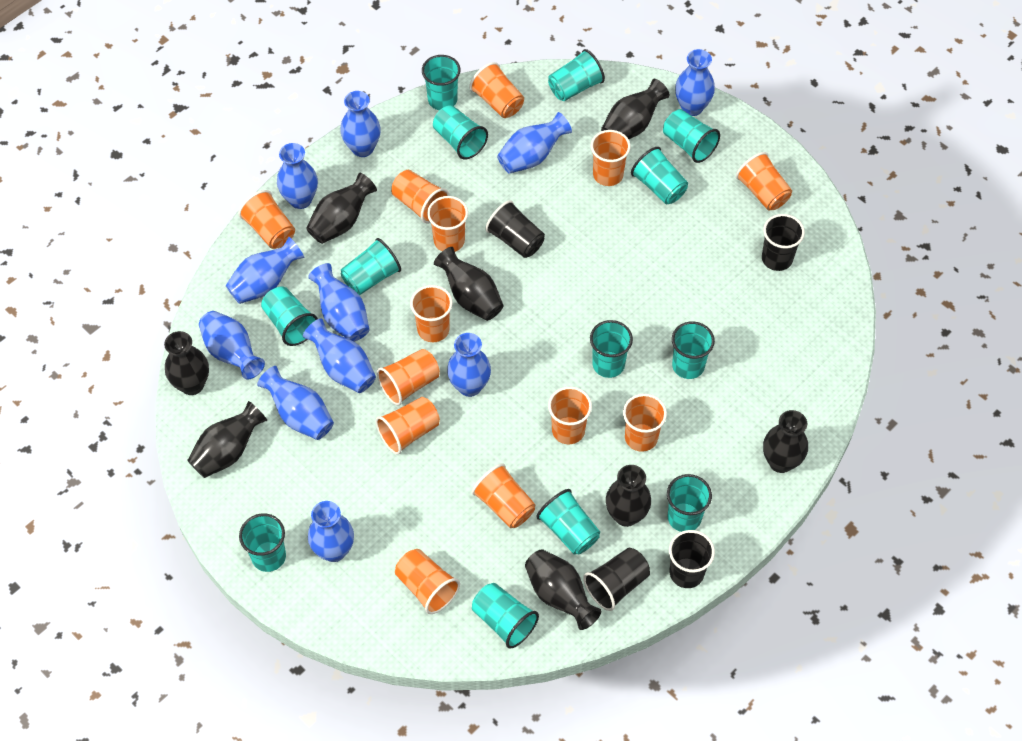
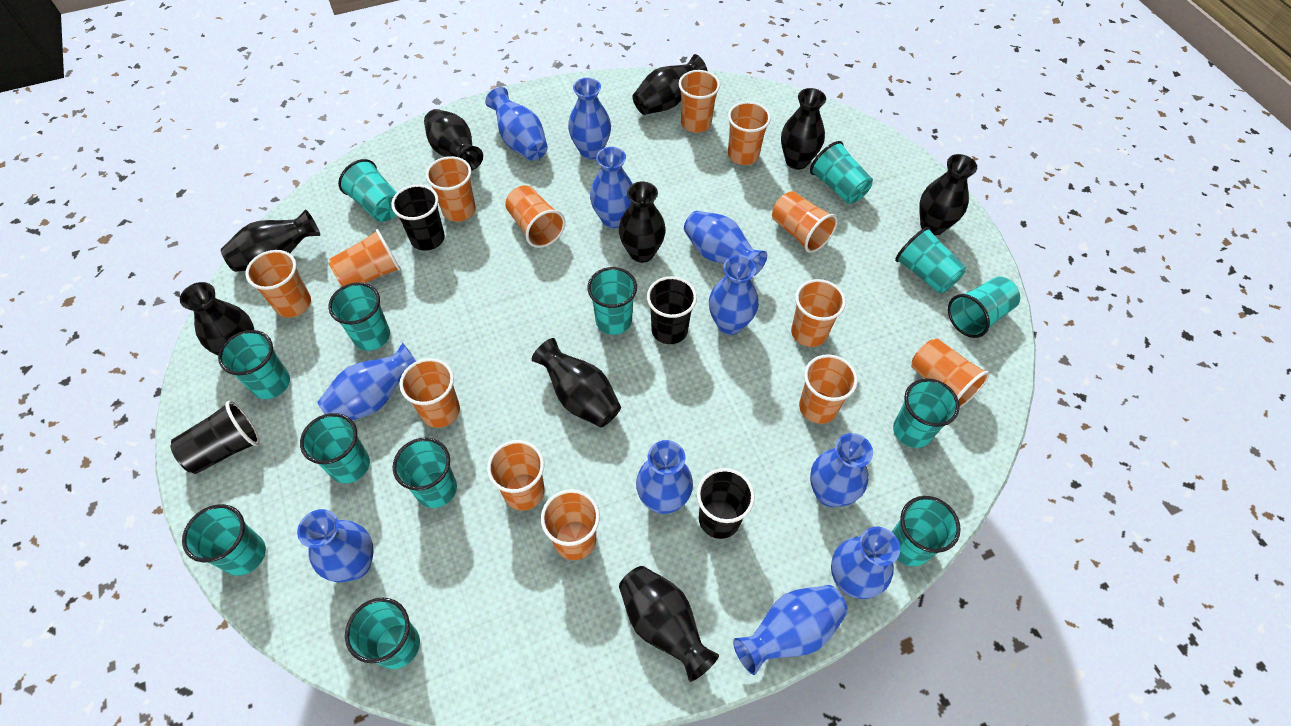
black vase: [164,331,209,395] [187,401,267,478] [306,173,377,244] [434,247,504,321] [525,549,601,630] [601,79,670,139] [606,465,651,527] [763,410,808,473] = 8 -> [180,282,254,355] [221,209,320,272] [424,109,483,171] [532,338,621,427] [619,181,666,263] [619,566,719,682] [632,54,707,115] [781,88,826,169] [919,154,977,235] = 9

